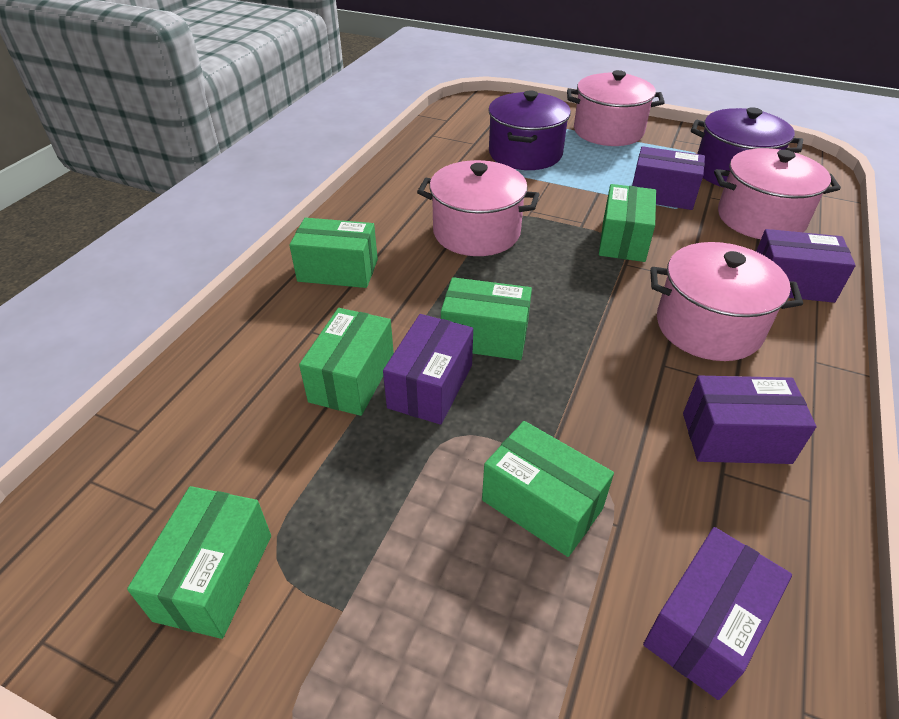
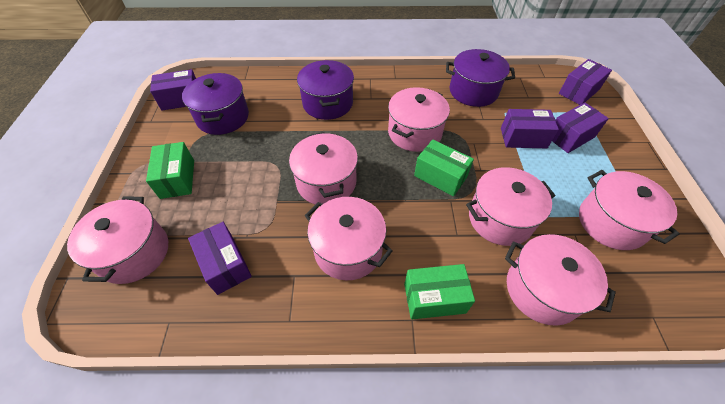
green box: [127,486,271,639] [289,218,378,288] [299,308,394,416] [441,277,532,360] [482,421,614,557] [599,184,656,262] = 6 -> [146,142,194,199] [404,264,475,319] [414,140,474,196] = 3
pink pot: [417,160,540,256] [567,70,665,146] [650,242,803,361] [714,148,841,239] = 4 -> [67,196,168,284] [289,132,358,204] [304,197,393,280] [388,87,450,152] [466,167,556,246] [505,234,616,326] [579,170,680,250] = 7
purple pot: [488,90,571,170] [691,107,803,187] = 2 -> [182,73,249,135] [297,60,354,120] [446,49,515,107] = 3

